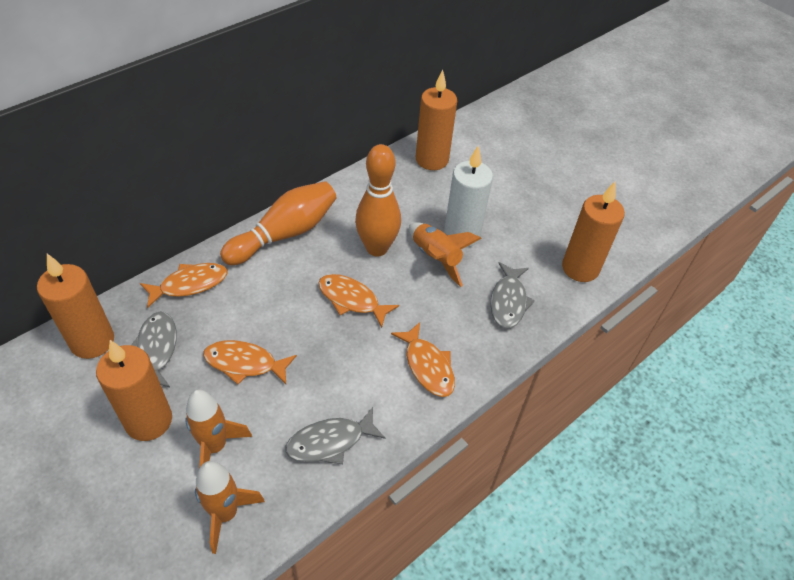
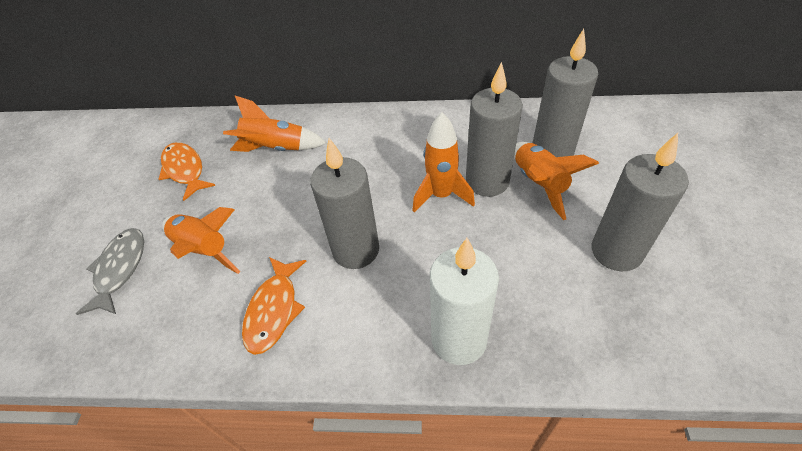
grey candle: none = 0 -> [310,138,379,269] [466,62,523,197] [533,29,598,157] [592,133,689,271] = 4
grey fish: [131,312,177,387] [285,407,386,464] [490,262,535,328] = 3 -> [76,228,144,315] = 1
orange bowling pin: [220,181,337,265] [355,144,401,257] = 2 -> none = 0
orange candle: [37,254,114,359] [96,340,172,441] [416,70,457,170] [562,182,625,282] = 4 -> none = 0
orange fish: [140,263,227,308] [203,340,297,384] [318,274,399,328] [391,322,455,397] = 4 -> [159,142,216,201] [242,257,306,355] = 2
orange rocket: [185,390,252,468] [195,461,265,554] [409,222,482,287] = 3 -> [162,207,241,274] [223,96,326,152] [412,113,475,213] [514,142,599,220] = 4

